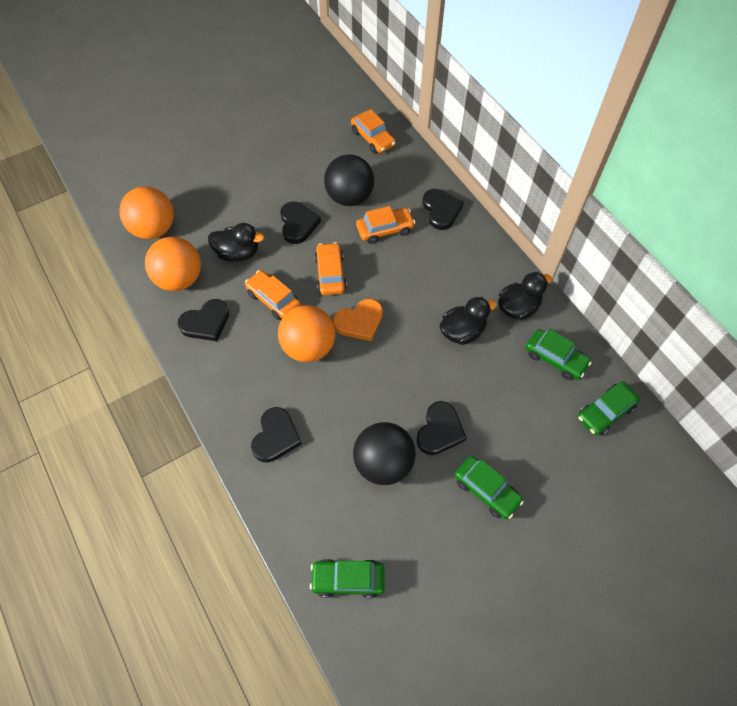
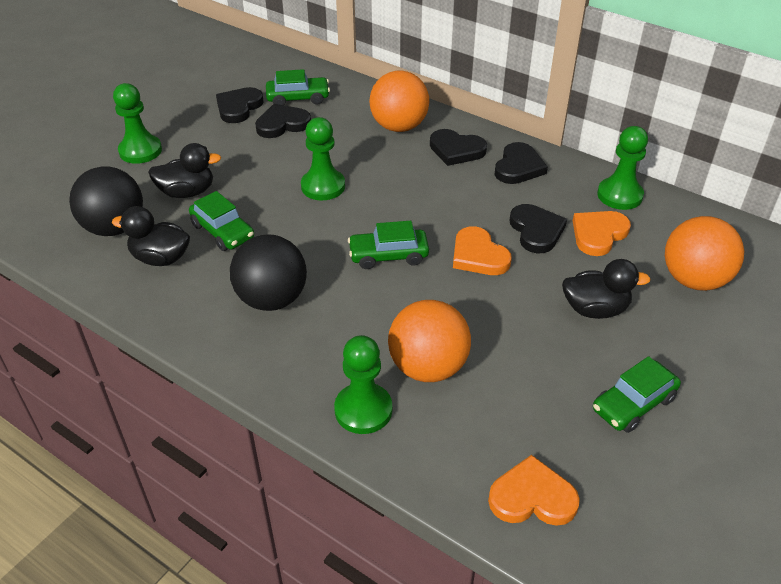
green pawn: none = 0 -> [113,83,162,164] [301,117,345,200] [334,335,392,434] [597,126,648,210] = 4
orange car: [245,270,301,320] [315,242,347,295] [351,109,396,154] [356,206,415,244] = 4 -> none = 0
orange heart: [333,299,383,341] = 1 -> [453,226,512,275] [488,455,580,526] [573,211,631,256] = 3

